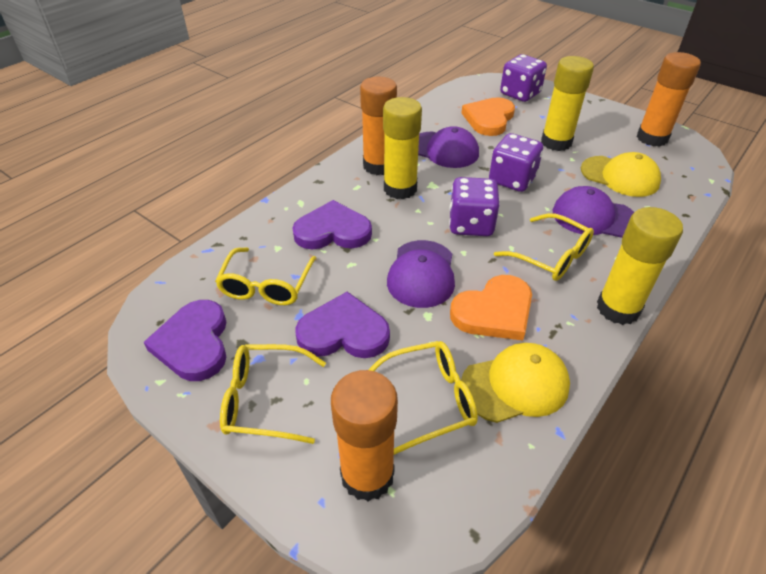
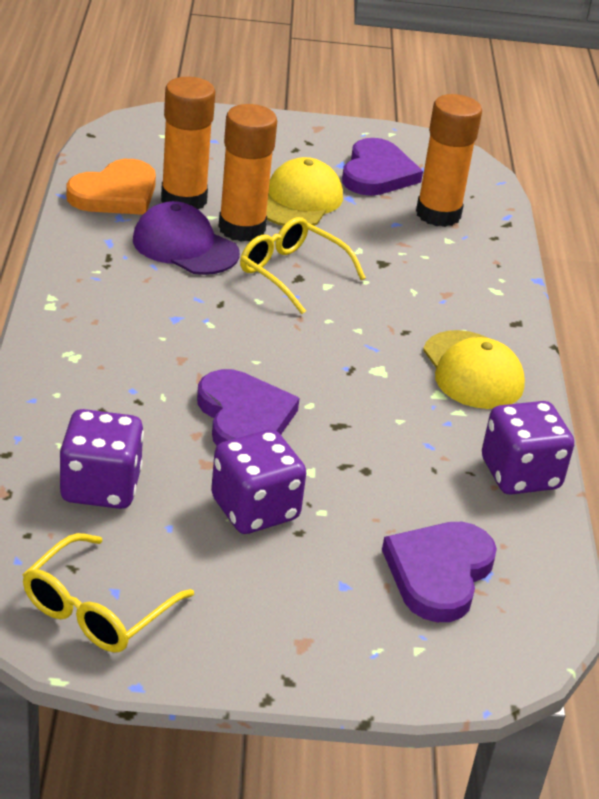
orange heart: [450,275,532,340] [461,97,515,136] = 2 -> [66,159,156,215] = 1
purple cap: [387,240,455,308] [418,126,479,168] [553,186,634,238] = 3 -> [133,201,240,275] = 1
yellow glasses: [215,247,316,305] [220,344,326,444] [369,341,478,455] [494,213,594,281] = 4 -> [23,533,194,653] [240,217,366,314] = 2
yellow glue stick: [383,97,422,199] [541,56,594,151] [597,207,683,325] = 3 -> none = 0

